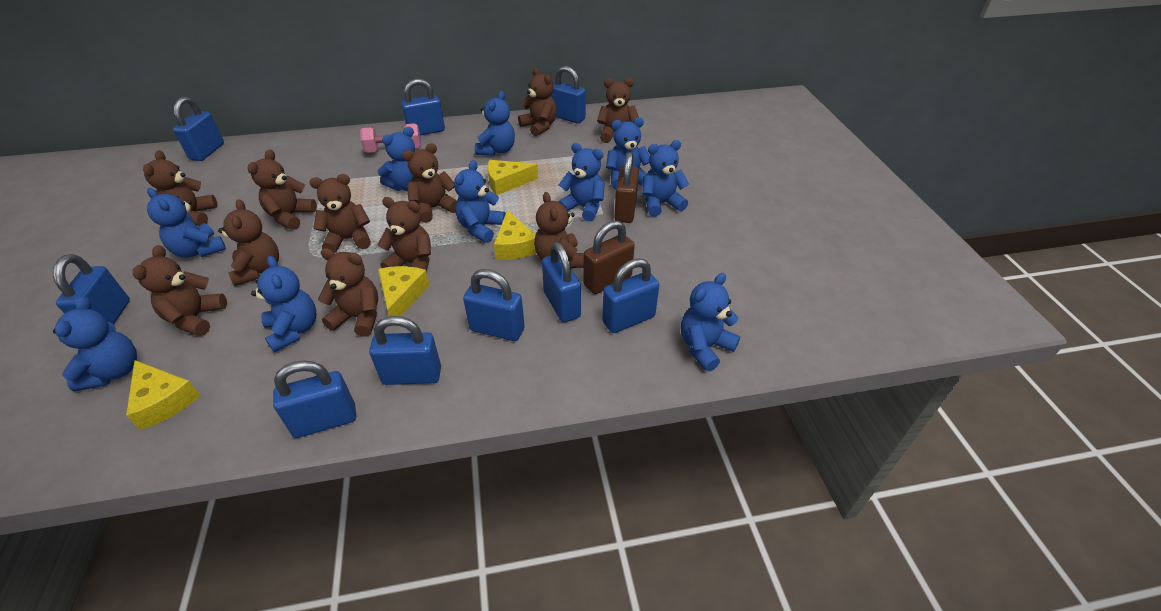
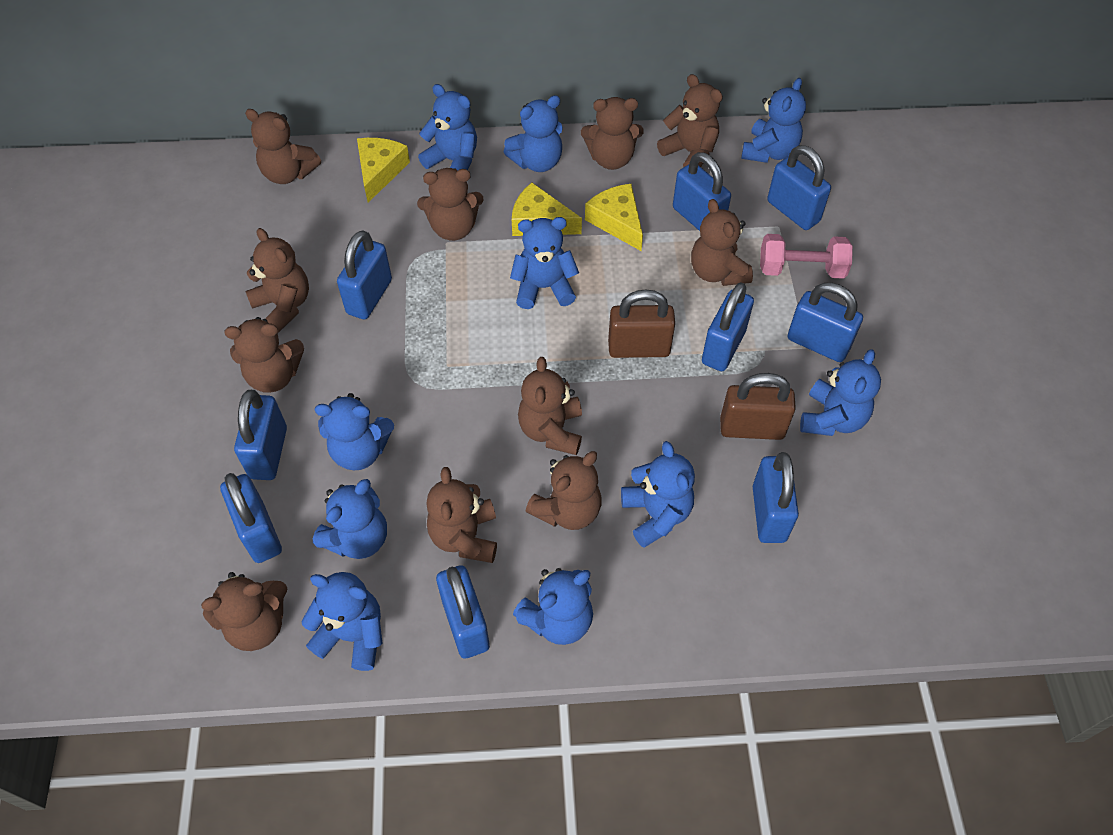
yellow cheese: [126,360,201,430] [378,266,430,316] [487,160,538,195] [494,210,536,260] = 4 -> [357,138,410,202] [512,183,582,236] [585,184,643,251] = 3

